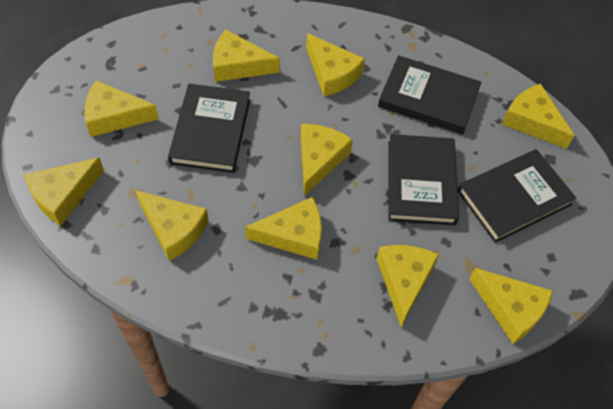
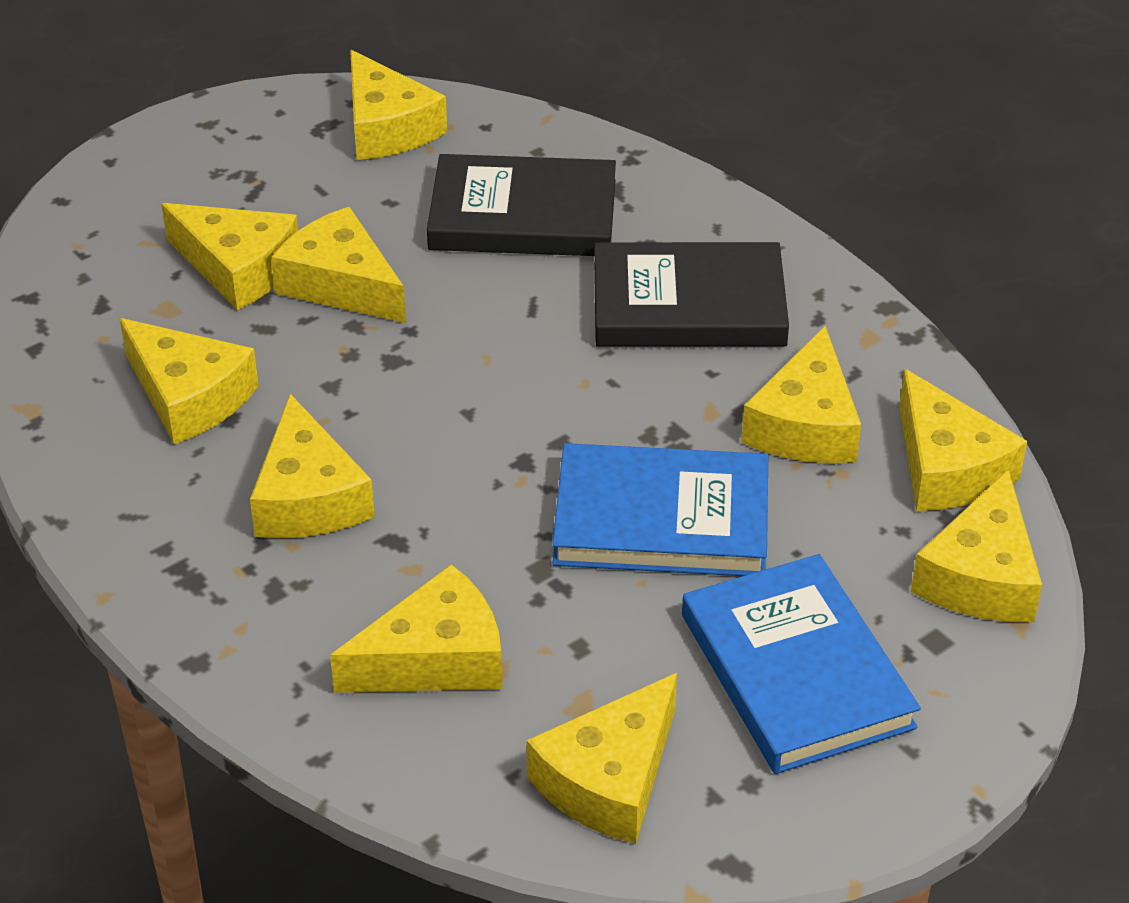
black book: [168,84,250,173] [378,55,481,134] [389,134,459,225] [458,149,577,243] = 4 -> [427,154,616,256] [594,242,789,347] = 2
blue book: none = 0 -> [552,443,768,576] [682,554,921,774] = 2

